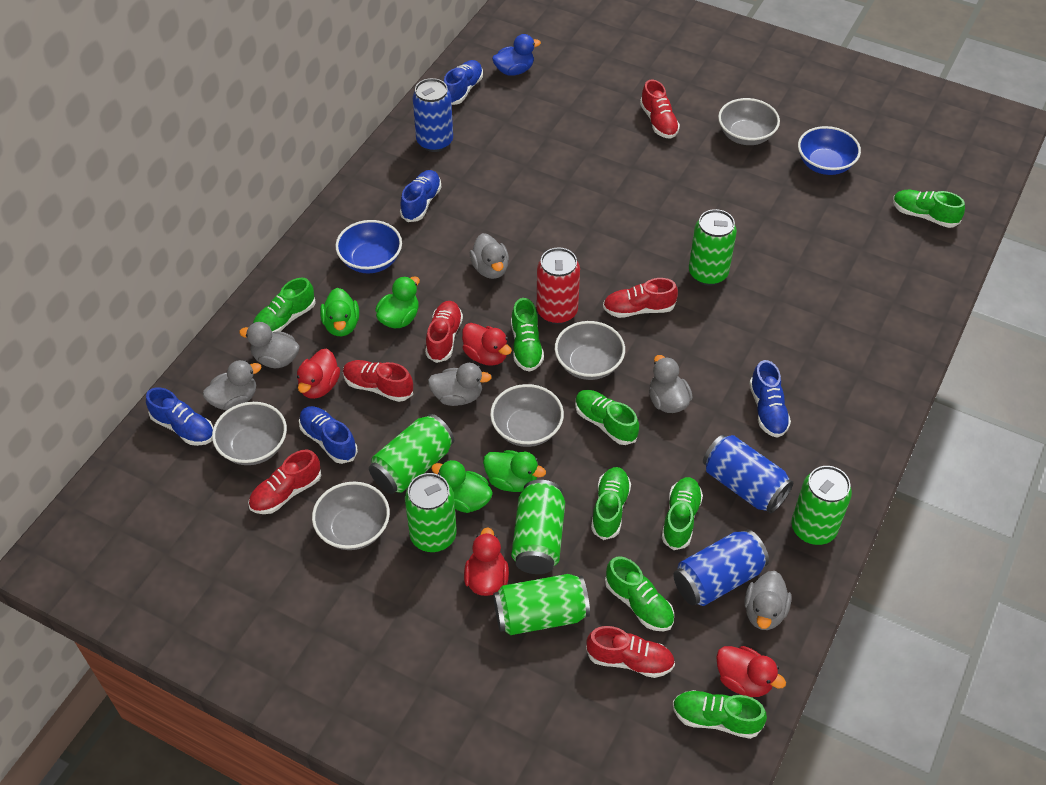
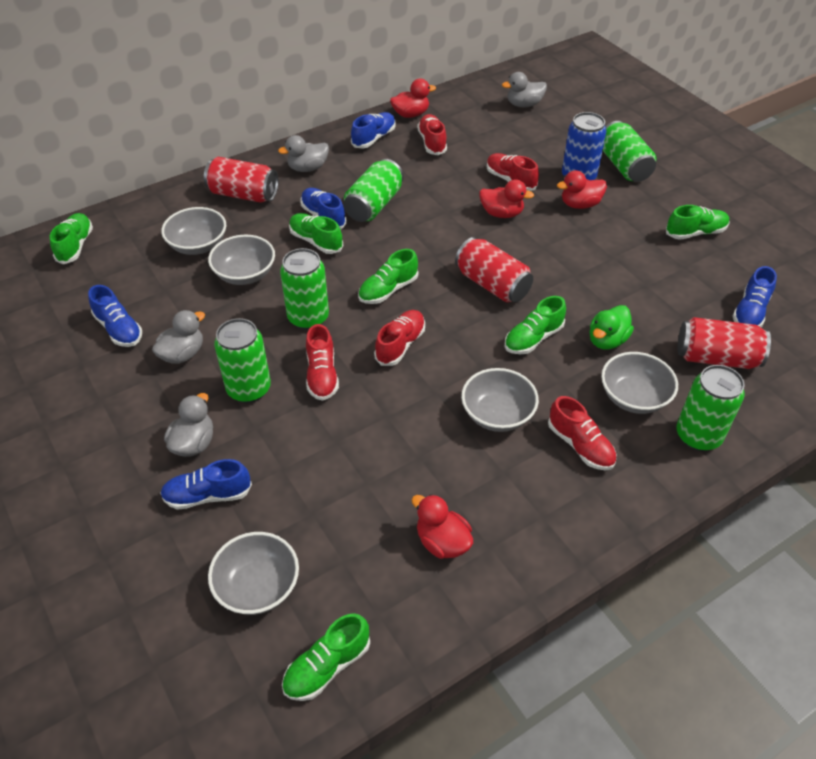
blue bowl: [335,220,402,273] [798,126,861,175] = 2 -> none = 0
blue can: [413,78,453,152] [673,529,769,606] [703,435,793,513] = 3 -> [562,112,606,180] = 1
blue duck: [492,34,541,76] = 1 -> none = 0
green can: [369,414,454,494] [405,473,457,552] [493,574,590,635] [511,480,565,574] [689,209,737,286] [791,466,852,545] = 6 -> [214,318,271,403] [280,248,329,330] [344,159,404,222] [603,121,656,182] [676,365,745,451] = 5
green duck: [320,288,359,336] [375,276,420,328] [431,460,493,513] [483,450,546,492] = 4 -> [590,305,634,350] = 1
green shoe: [253,278,316,332] [511,298,544,372] [575,390,639,445] [591,467,631,540] [605,556,674,632] [662,477,703,550] [673,690,767,739] [893,190,965,228] = 8 -> [50,213,93,264] [282,613,370,701] [289,213,343,254] [358,249,418,304] [505,296,566,354] [666,205,730,240] = 6
grey duck: [203,360,261,410] [239,322,300,368] [428,363,492,406] [470,233,509,279] [649,355,693,413] [744,571,792,630] = 6 -> [152,310,205,364] [164,393,213,457] [278,135,329,172] [502,72,547,107] = 4
red can: [537,247,580,324] = 1 -> [204,157,279,203] [455,237,533,303] [677,317,771,369] = 3
red shoe: [248,449,321,514] [343,360,413,402] [425,301,463,363] [586,626,675,678] [603,278,678,318] [640,79,680,139] = 6 -> [306,324,339,401] [374,310,425,366] [417,114,447,155] [487,153,539,191] [548,396,617,470] = 5

